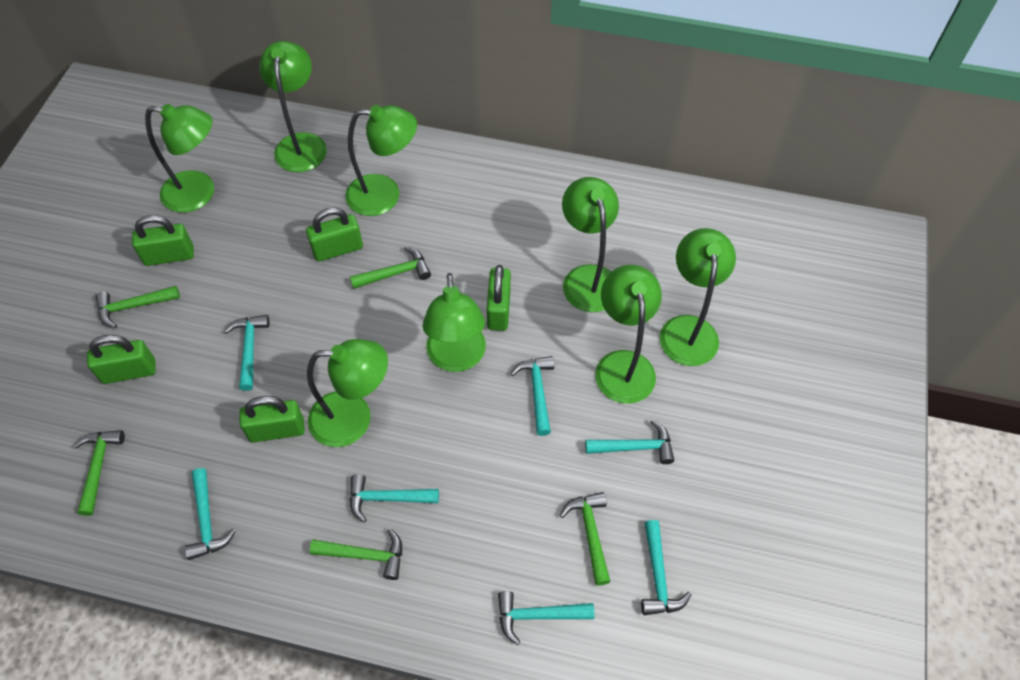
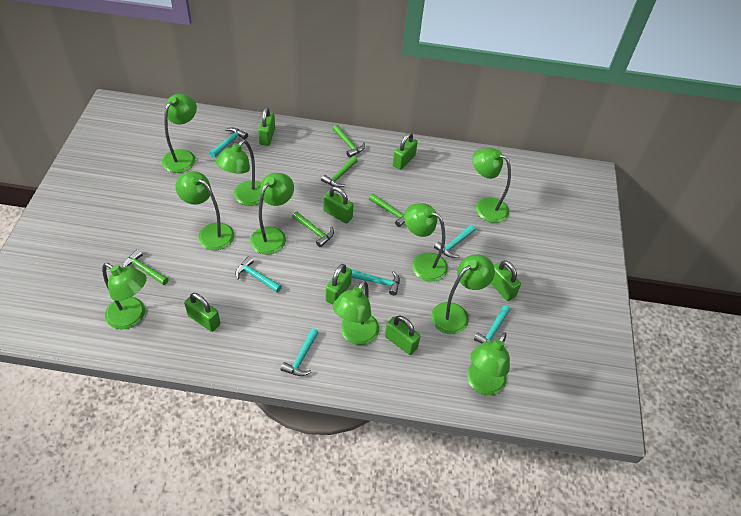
green lamp: [145,104,214,213] [259,41,327,172] [307,339,388,447] [346,105,417,216] [423,273,486,372] [562,177,619,312] [595,265,662,404] [660,228,736,366] = 8 -> [102,263,147,330] [162,94,197,173] [175,171,234,250] [216,140,264,206] [250,173,294,254] [333,280,379,345] [404,203,448,282] [431,254,495,334] [467,332,510,395] [472,148,511,223] = 10
green padlock: [87,335,156,384] [132,215,194,266] [239,396,305,443] [306,207,363,262] [487,265,511,331] = 5 -> [184,293,220,332] [258,107,275,146] [323,187,354,224] [326,264,352,304] [385,316,421,355] [393,132,418,170] [491,260,521,301] = 7
turquoise hammer: [185,468,235,560] [224,315,270,391] [350,474,439,523] [498,591,594,645] [510,356,554,436] [585,420,674,464] [641,520,692,615] = 7 -> [210,127,248,158] [235,256,282,293] [280,328,319,376] [352,270,400,295] [434,225,475,258] [474,305,510,343] = 6

